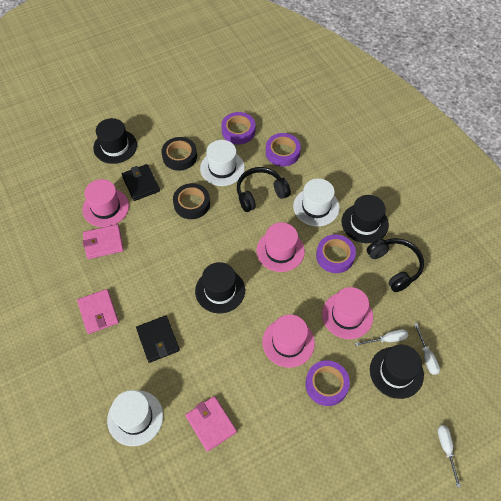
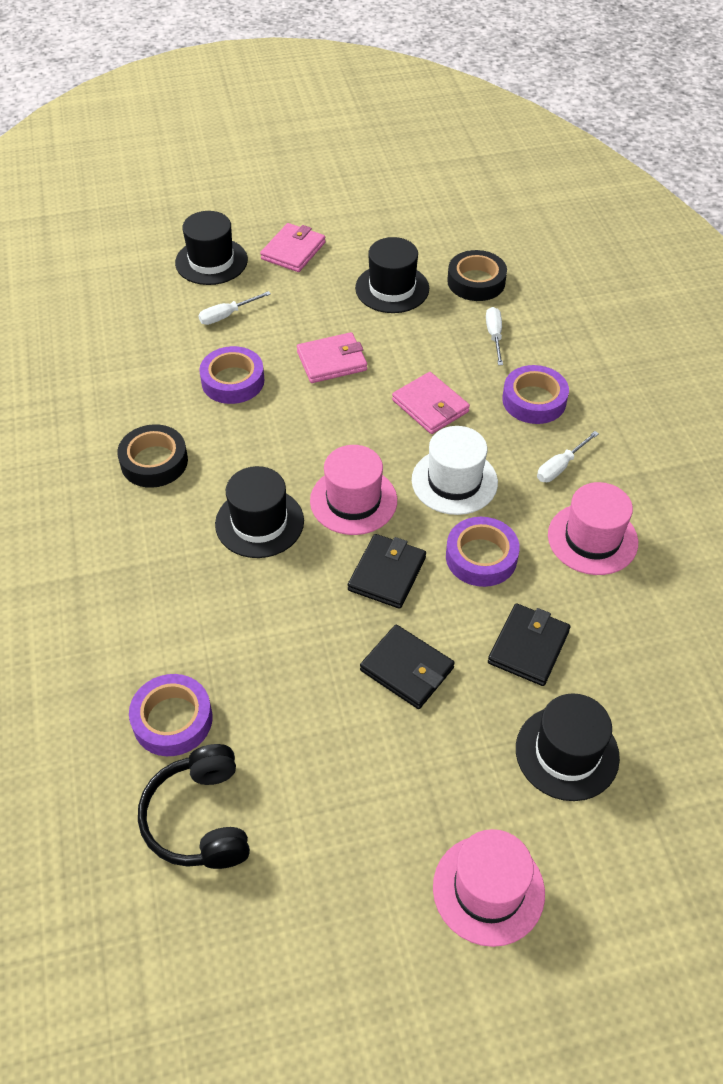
black headphones: [237,167,291,212] [367,238,424,292] = 2 -> [138,744,250,869] = 1
black wallet: [122,164,160,201] [136,316,180,363] = 2 -> [348,534,426,609] [360,625,455,709] [488,603,570,686] = 3
pink hat: [82,179,129,227] [256,222,305,272] [262,314,315,368] [322,287,373,339] = 4 -> [310,445,397,535] [433,829,545,947] [548,482,638,575] = 3
white hat: [107,390,163,446] [200,140,245,186] [293,178,340,226] = 3 -> [412,426,498,515] = 1

